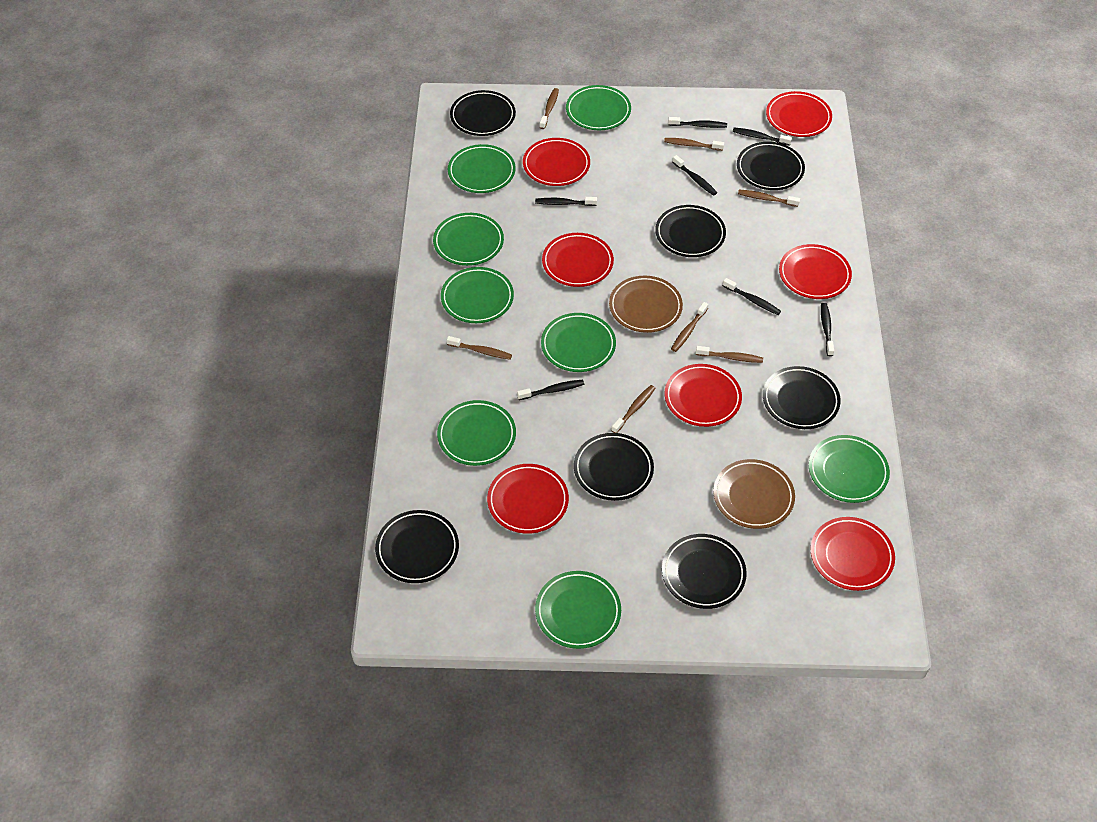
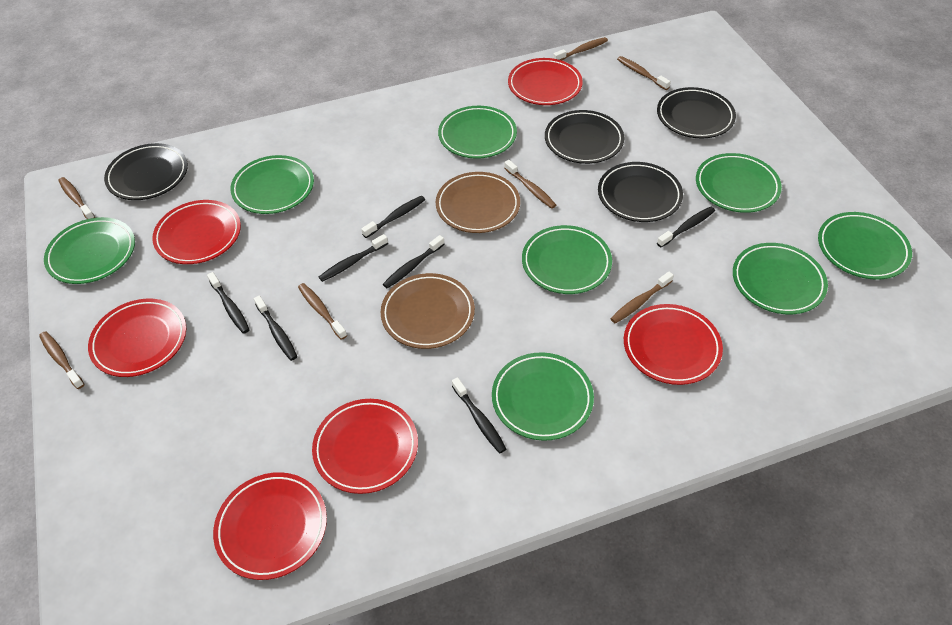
black plate: [375,510,459,583] [450,90,516,136] [574,433,654,501] [655,205,726,257] [662,534,747,609] [737,142,805,190] [763,366,841,429] = 7 -> [104,143,188,200] [545,110,624,164] [598,162,683,222] [657,87,736,138] = 4
red plate: [487,464,569,534] [523,138,590,186] [542,233,614,287] [665,364,742,427] [766,91,832,137] [779,244,852,299] [811,517,895,591] = 7 -> [88,299,186,377] [152,200,241,264] [213,472,327,580] [312,399,418,494] [508,58,583,105] [624,304,723,385] = 6

